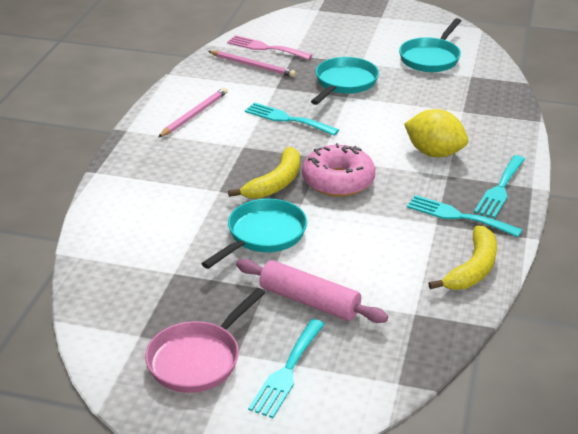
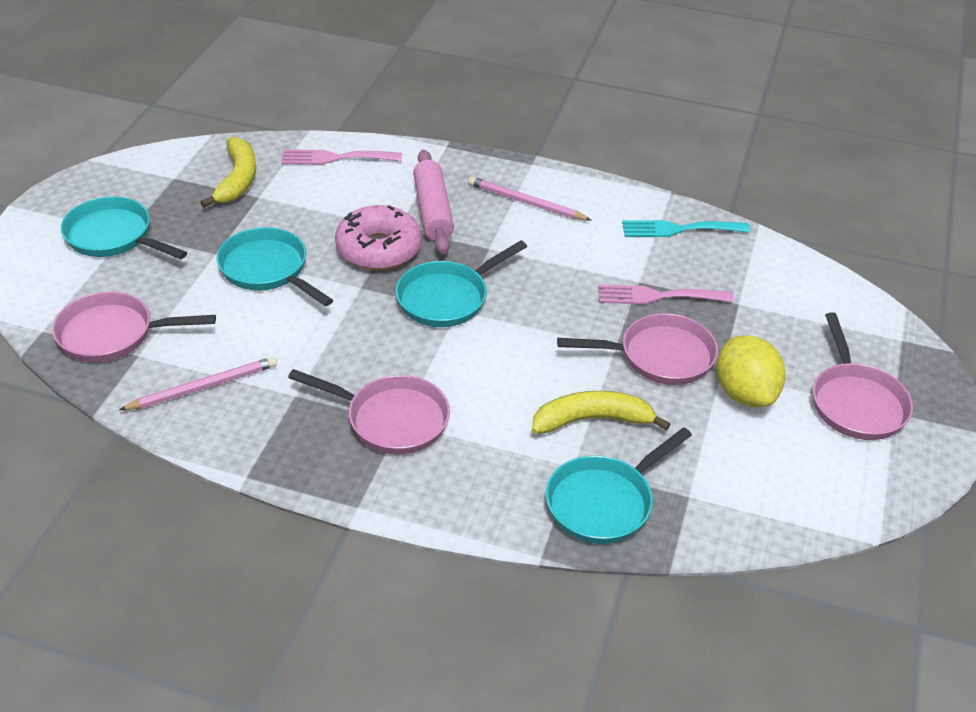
pink fork: [227,35,313,60] = 1 -> [281,149,402,165] [598,284,734,305] = 2
pink pan: [145,288,265,393] = 1 -> [52,292,216,362] [288,369,450,455] [557,313,718,385] [813,312,913,440] = 4
turquoise fork: [245,102,339,136] [248,319,324,418] [407,195,522,237] [474,155,525,218] = 4 -> [622,220,750,237] = 1
turquoise pan: [201,199,307,269] [311,57,379,105] [399,18,461,72] = 3 -> [61,197,187,259] [217,227,333,306] [396,240,527,327] [546,427,692,544] = 4

